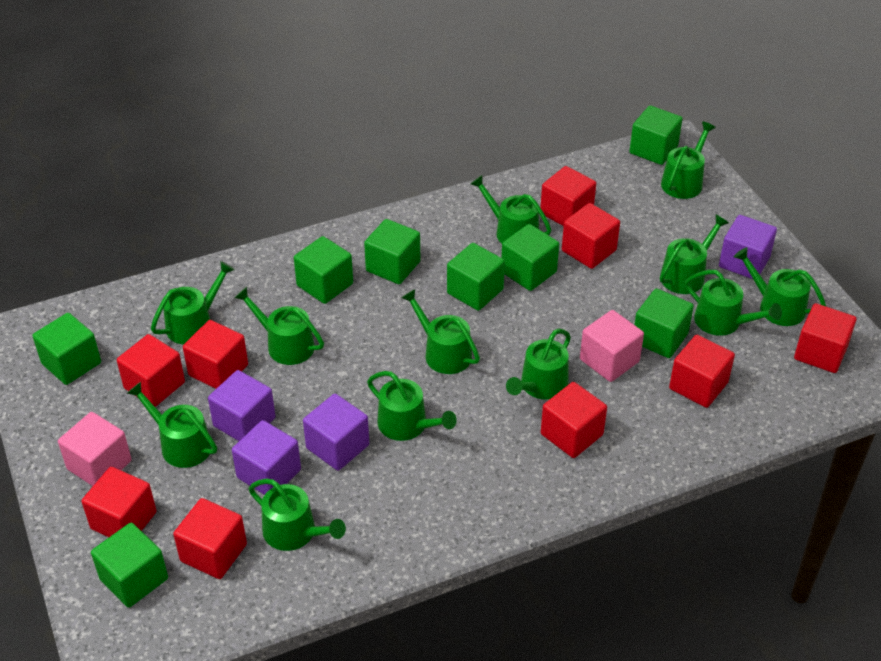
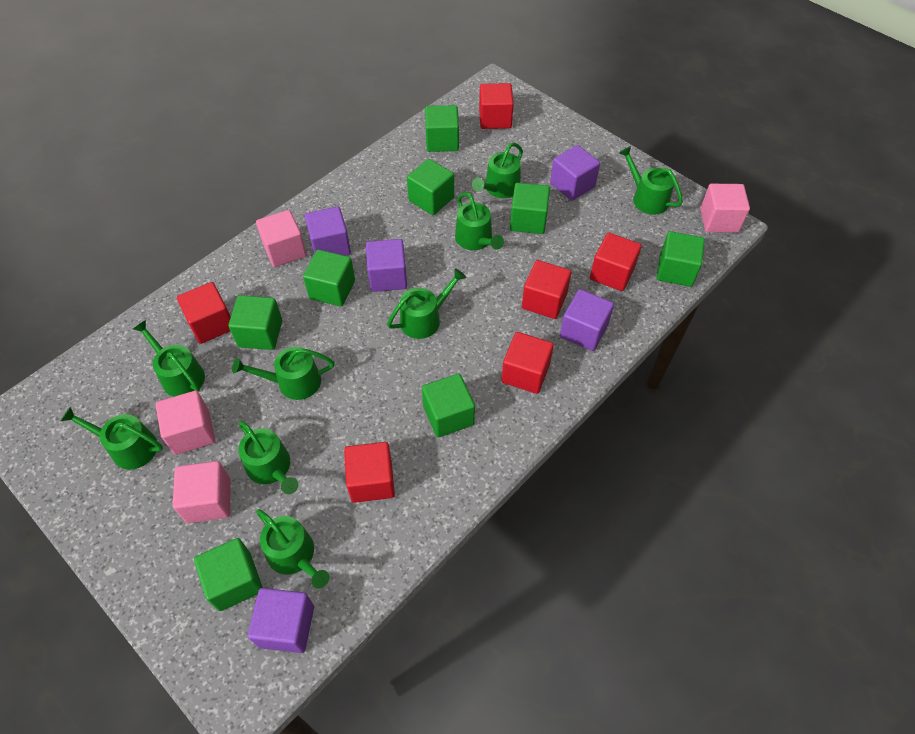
green watering can: [127,382,217,468] [151,261,235,345] [234,287,324,365] [249,479,346,551] [367,371,457,441] [401,289,480,374] [471,175,551,244] [506,329,571,400] [660,214,729,294] [661,122,716,199] [685,270,782,336] [734,247,826,326] = 12 -> [61,407,163,470] [133,320,205,397] [232,347,334,400] [238,421,298,494] [256,509,329,589] [387,268,466,339] [455,192,504,250] [472,143,523,198] [619,146,683,215] = 9
pink cube: [58,412,131,486] [580,310,644,382] = 2 -> [155,391,215,455] [173,461,231,523] [256,210,307,267] [700,184,750,233] = 4
purple cube: [208,370,276,441] [232,420,301,495] [303,394,369,471] [719,215,777,279] = 4 -> [248,588,314,653] [305,206,351,256] [366,239,407,292] [550,145,600,201] [560,289,614,351] = 5
red cube: [82,467,157,537] [117,334,185,407] [173,498,247,579] [183,320,248,389] [540,166,596,226] [541,382,607,458] [562,203,620,269] [669,335,735,408] [794,303,856,373] = 9 -> [177,282,231,344] [344,442,395,503] [479,83,514,129] [501,332,554,394] [522,260,571,319] [590,233,642,291] = 6

